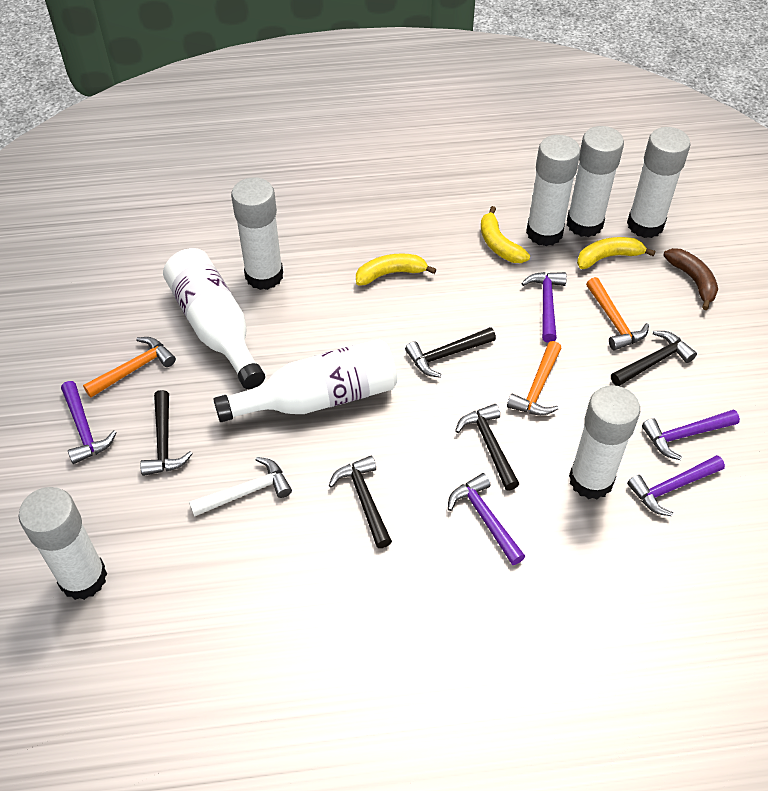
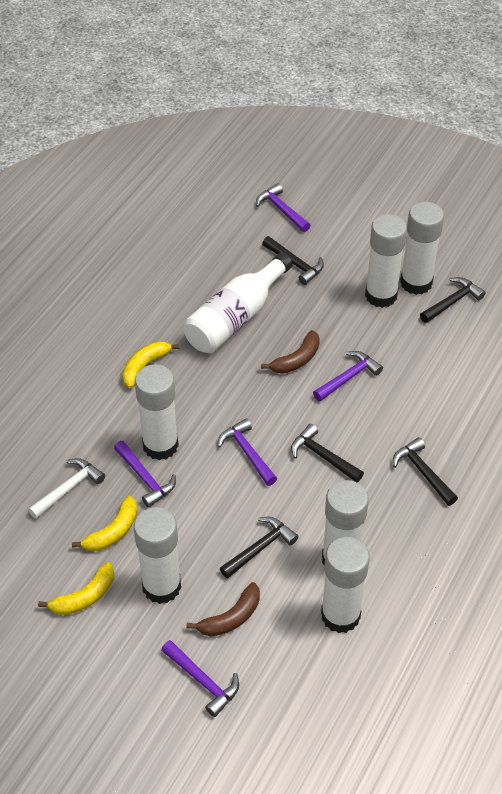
brown banana: [663,248,718,310] = 1 -> [186,582,260,637] [261,330,320,374] = 2
orange hammer: [83,337,176,398] [507,341,561,416] [586,277,649,351] = 3 -> none = 0
white bottle: [163,248,265,389] [213,339,397,422] = 2 -> [184,252,293,353] = 1

